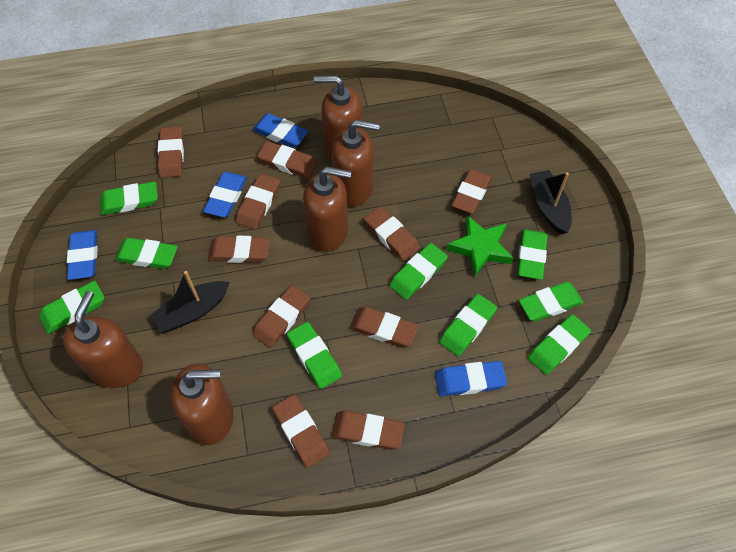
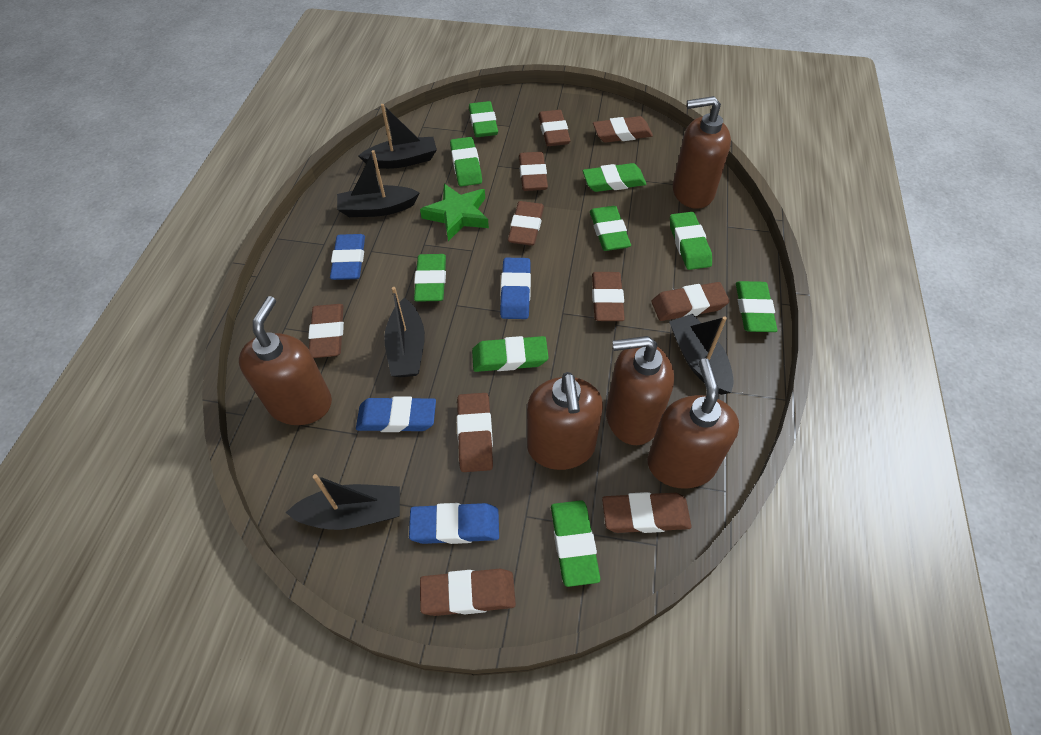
black boat: [151,271,230,332] [529,170,572,234] = 2 -> [286,474,400,530] [337,150,420,217] [359,104,437,169] [384,287,425,377] [669,314,734,395] = 5

